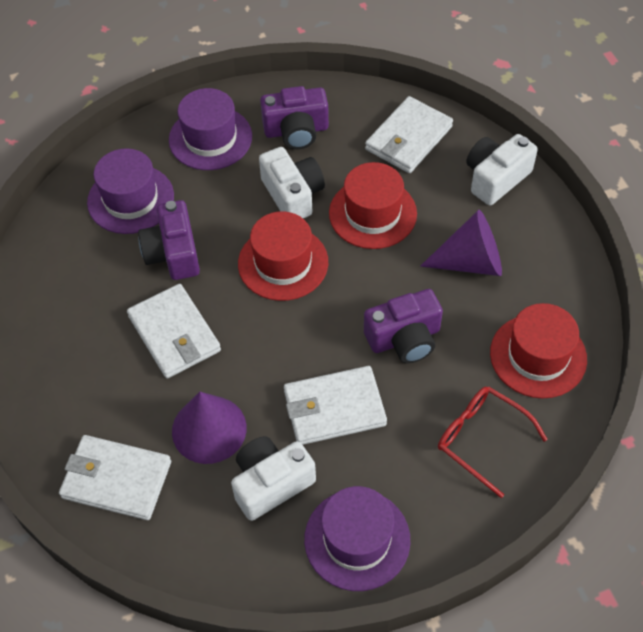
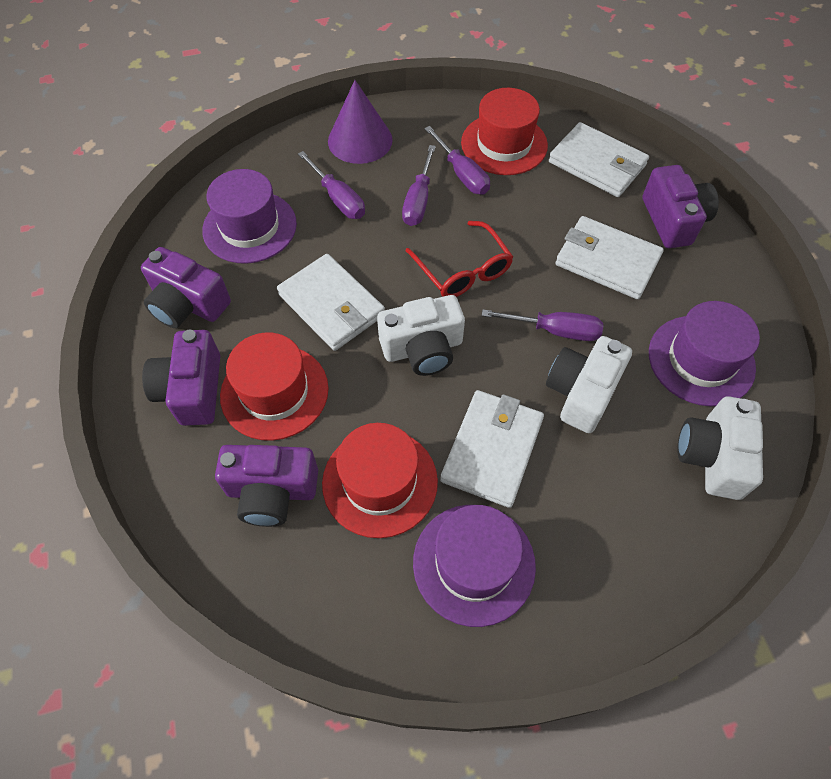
purple camera: [138,200,200,280] [260,86,329,149] [364,289,443,363] = 3 -> [141,247,231,328] [142,330,220,426] [215,445,318,527] [642,165,719,248] = 4
purple cone: [172,392,247,464] [420,210,502,276] = 2 -> [328,80,393,164] = 1
purple screwdriver: none = 0 -> [298,151,365,219] [402,145,436,226] [424,126,490,195] [481,309,604,341] = 4

